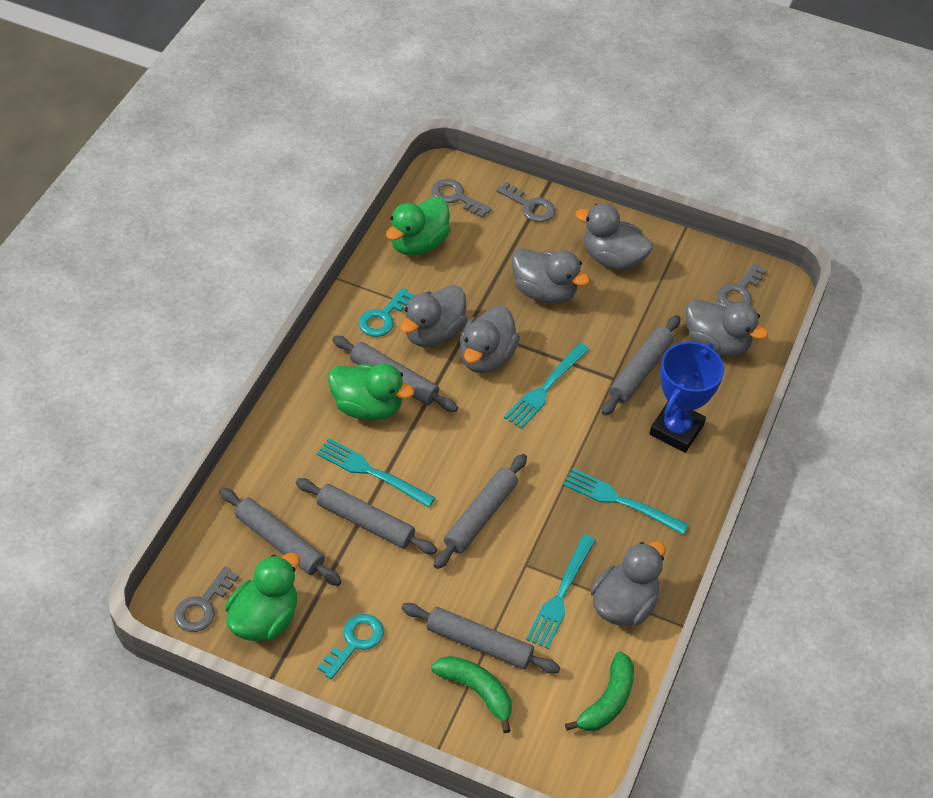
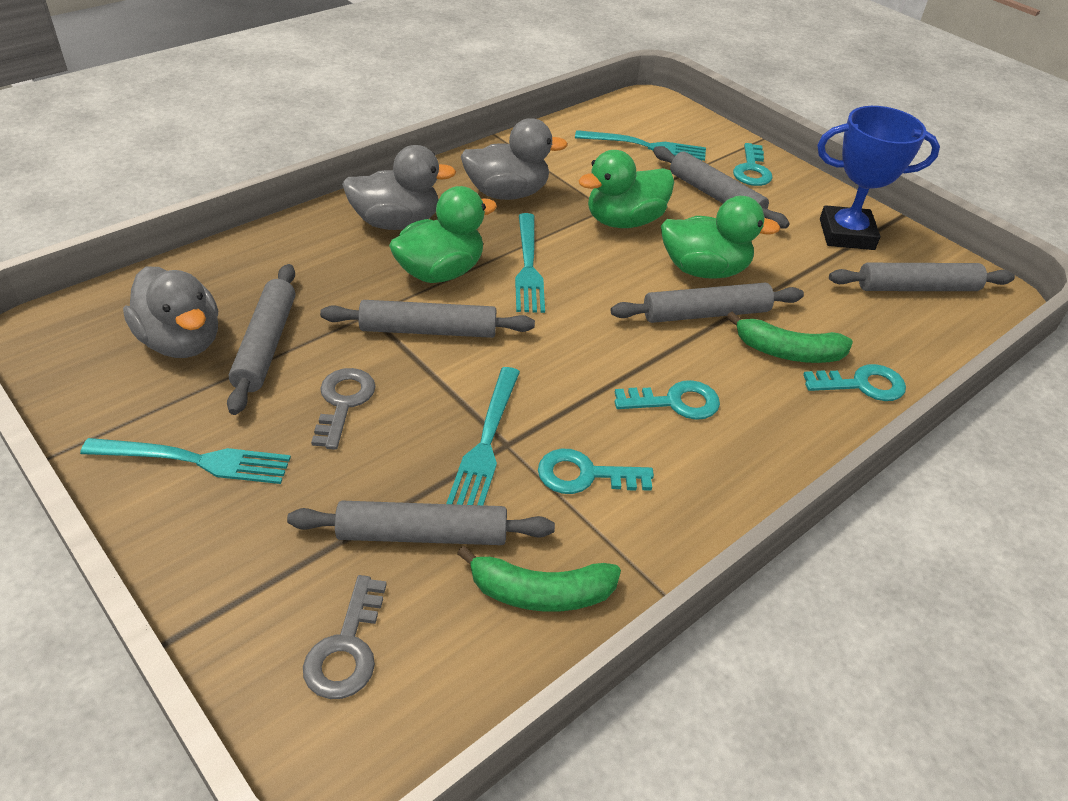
grey duck: [400,285,467,347] [459,306,520,373] [512,248,590,304] [575,203,653,270] [590,541,666,626] [686,299,768,356] = 6 -> [123,267,218,358] [342,145,456,230] [461,118,568,200] = 3
grey key: [174,567,238,632] [432,179,491,218] [496,182,555,222] [717,263,767,305] = 4 -> [303,575,387,699] [311,368,376,450] = 2
turquoise key: [318,614,384,679] [359,288,414,337] = 2 -> [538,449,654,494] [615,380,720,420] [733,143,773,186] [803,364,906,401] = 4

